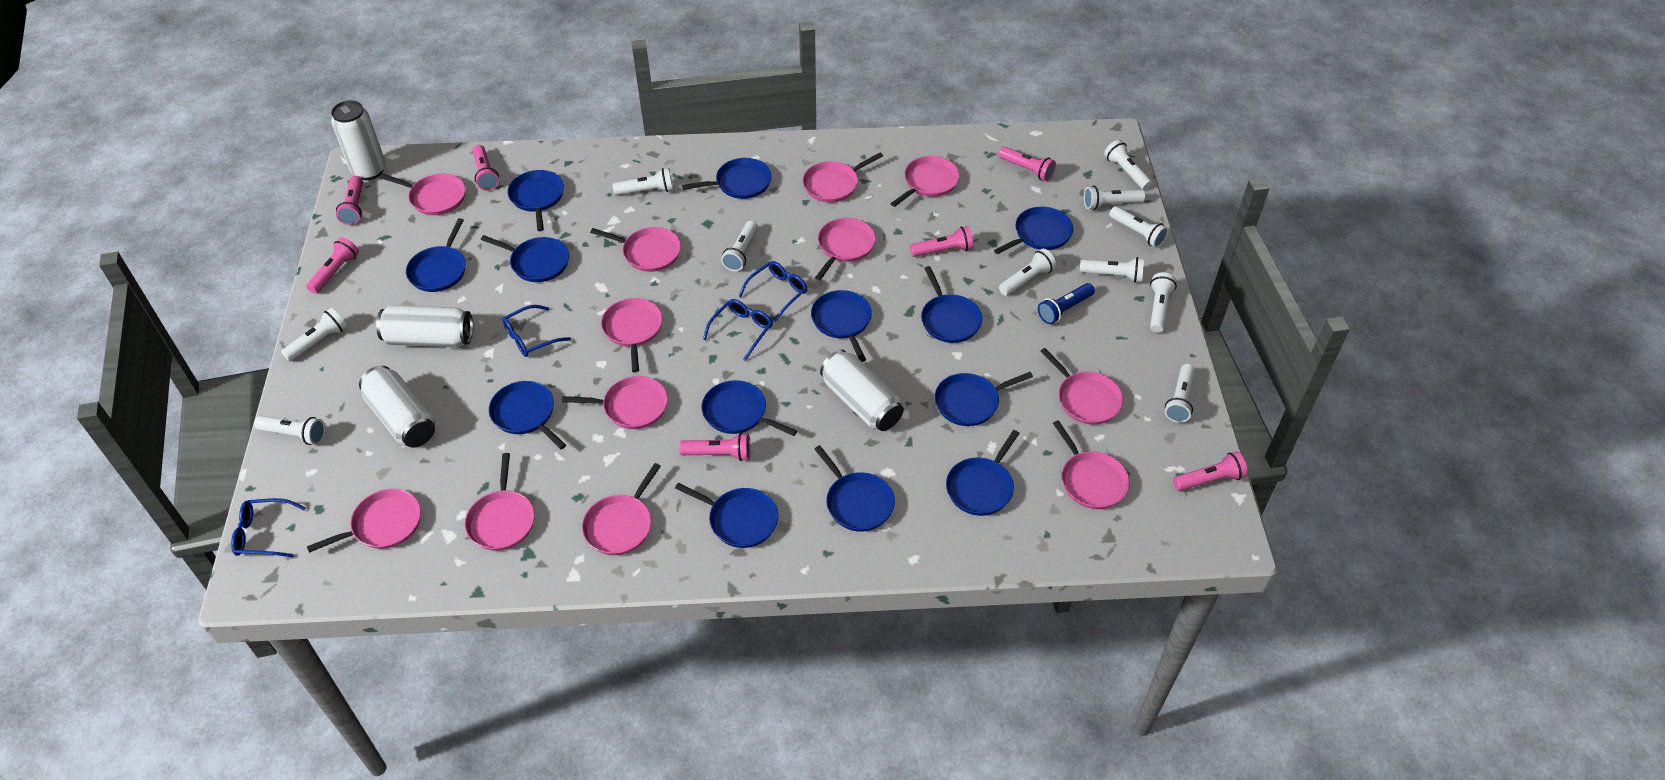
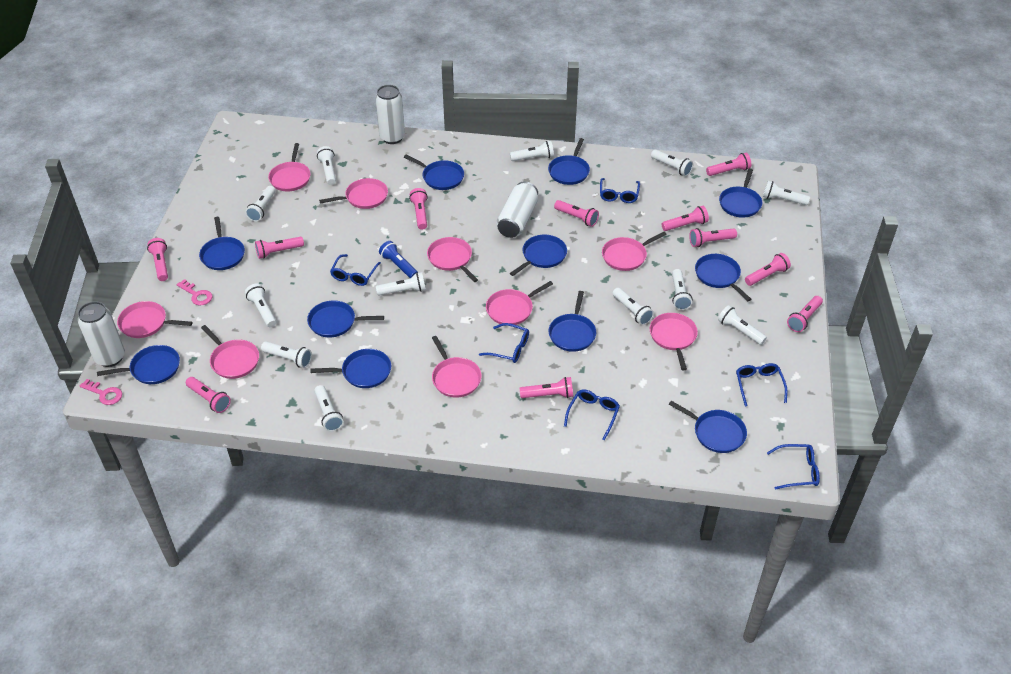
blue glasses: [231,498,306,557] [502,305,571,357] [703,299,773,361] [739,261,808,321] = 4 -> [330,254,381,286] [479,323,529,363] [564,390,620,440] [600,178,640,203] [736,363,788,406] [767,444,820,490] = 6
blue pan: [406,218,466,292] [481,235,569,282] [489,381,566,449] [508,170,564,231] [675,483,778,548] [682,158,772,199] [702,380,797,436] [811,290,872,362] [814,445,895,531] [921,266,982,343] [935,372,1033,426] [946,430,1020,516] [994,207,1073,254] = 13 -> [97,345,180,384] [199,217,245,270] [307,300,384,338] [310,349,391,388] [404,155,464,190] [510,235,567,276] [548,138,590,185] [548,291,596,352] [669,401,747,453] [695,254,751,301] [719,169,762,218] = 11
pink flashlight: [306,237,359,294] [336,176,363,225] [472,145,499,191] [679,433,751,461] [910,226,973,257] [998,147,1056,181] [1173,452,1247,491] = 7 -> [147,238,168,281] [186,377,231,413] [255,237,304,259] [409,188,428,230] [519,377,573,398] [554,200,599,227] [662,206,709,231] [689,228,737,247] [706,153,751,176] [745,253,791,286] [787,296,823,332] = 11
pink key: none = 0 -> [80,379,122,405] [177,279,212,306] = 2
pink pan: [307,489,421,553] [380,173,466,215] [465,453,535,551] [562,376,668,429] [582,463,661,555] [590,227,681,272] [601,298,662,373] [803,152,883,203] [815,218,876,280] [890,156,960,207] [1040,348,1123,425] [1053,420,1130,509] = 12 -> [117,301,192,338] [201,325,259,379] [268,143,311,192] [319,178,388,209] [427,237,478,282] [432,336,481,398] [486,281,553,325] [602,232,667,271] [650,313,698,370] = 9
white can: [331,100,386,180] [359,365,435,448] [376,305,473,347] [820,349,904,431] = 4 -> [78,301,125,367] [375,85,405,144] [497,182,538,238] = 3
white flashlight: [254,416,326,445] [281,308,347,361] [613,168,673,195] [721,221,758,271] [999,249,1056,296] [1080,257,1144,282] [1084,186,1145,210] [1104,140,1152,190] [1109,206,1169,248] [1150,272,1177,333] [1165,364,1195,423] = 11 -> [245,186,275,221] [245,284,276,327] [261,341,312,368] [314,385,344,432] [317,146,336,185] [376,272,426,296] [510,141,554,161] [612,288,654,325] [651,150,693,176] [672,269,692,310] [718,305,767,345] [763,181,810,205] = 12

